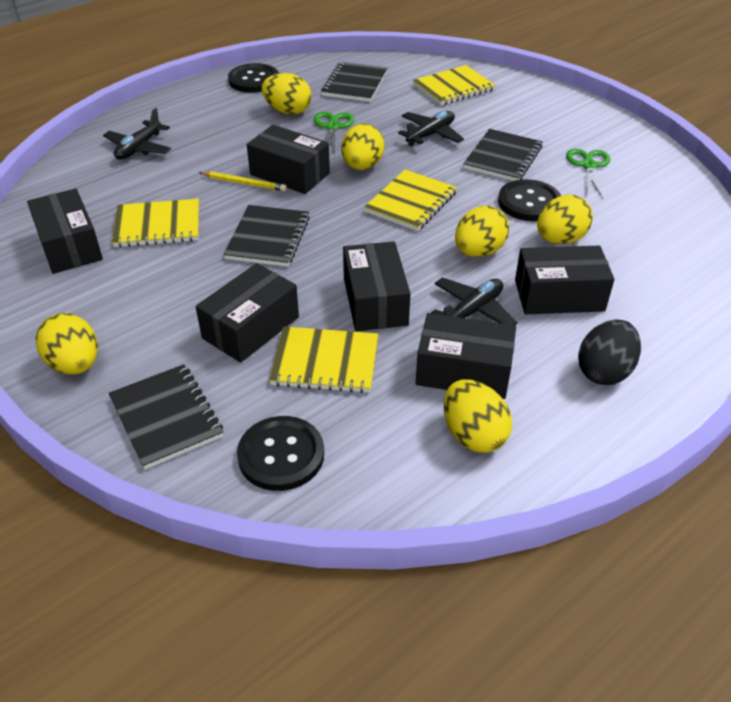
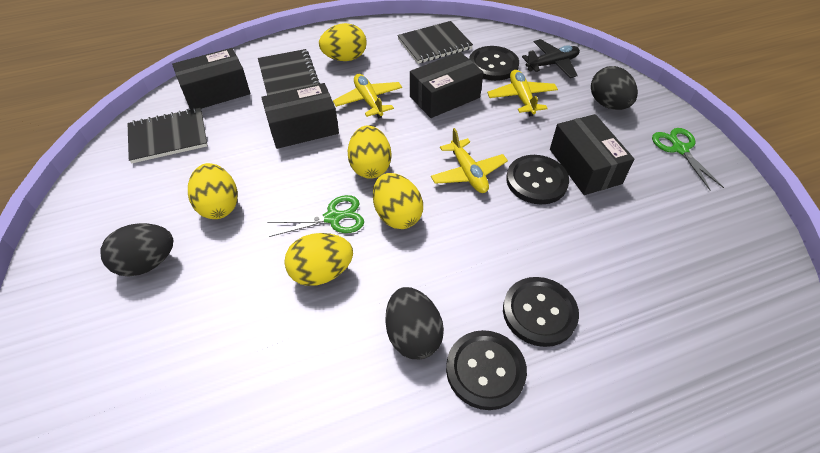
black box: [27,189,103,274] [196,263,299,363] [247,125,330,194] [343,241,411,331] [416,313,516,399] [515,245,614,314] = 6 -> [172,48,250,110] [261,83,339,149] [410,52,484,118] [550,114,634,195] = 4
black button: [228,63,279,93] [237,416,324,491] [498,179,561,221] = 3 -> [446,330,527,410] [469,46,519,81] [503,277,579,347] [506,155,569,204] = 4
black egg: [578,319,641,385] = 1 -> [100,223,173,276] [385,287,444,359] [591,66,638,110] = 3
black notebook: [109,364,223,469] [223,205,310,267] [321,62,387,102] [463,129,542,181] = 4 -> [127,108,207,163] [258,49,320,95] [397,21,473,64] = 3
black plane: [103,108,171,160] [398,111,464,147] [431,278,518,325] = 3 -> [522,39,580,78] = 1
yellow egg: [36,313,98,374] [262,73,311,115] [341,124,384,170] [444,379,512,453] [455,206,509,257] [537,195,593,244] = 6 -> [188,163,238,219] [284,233,353,286] [319,23,367,61] [348,125,391,179] [373,173,423,229] = 5
yellow notebook: [112,199,199,247] [269,326,378,393] [364,170,457,231] [413,65,496,105] = 4 -> none = 0
yellow pencil: [199,171,287,191] = 1 -> none = 0
yellow plane: none = 0 -> [333,74,402,118] [431,128,508,193] [487,70,558,116] = 3

